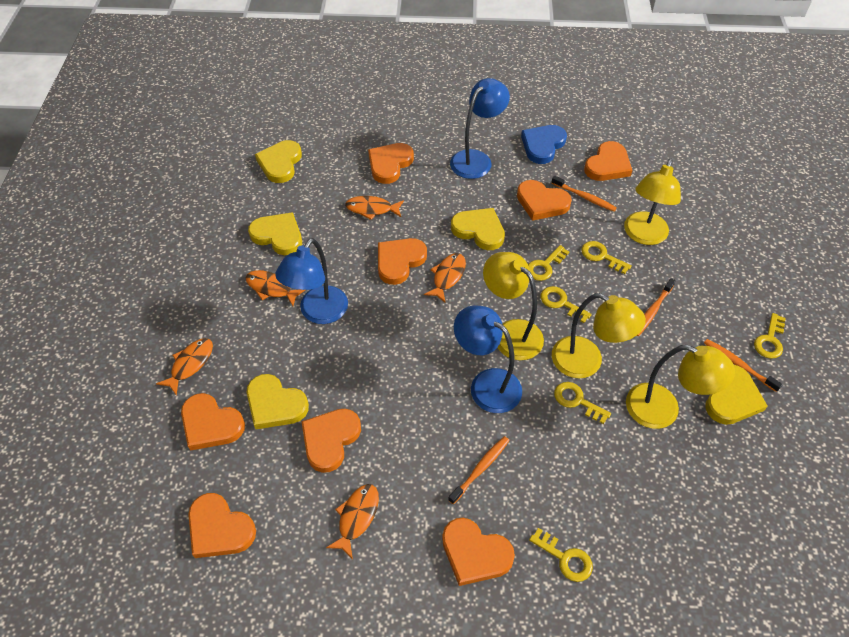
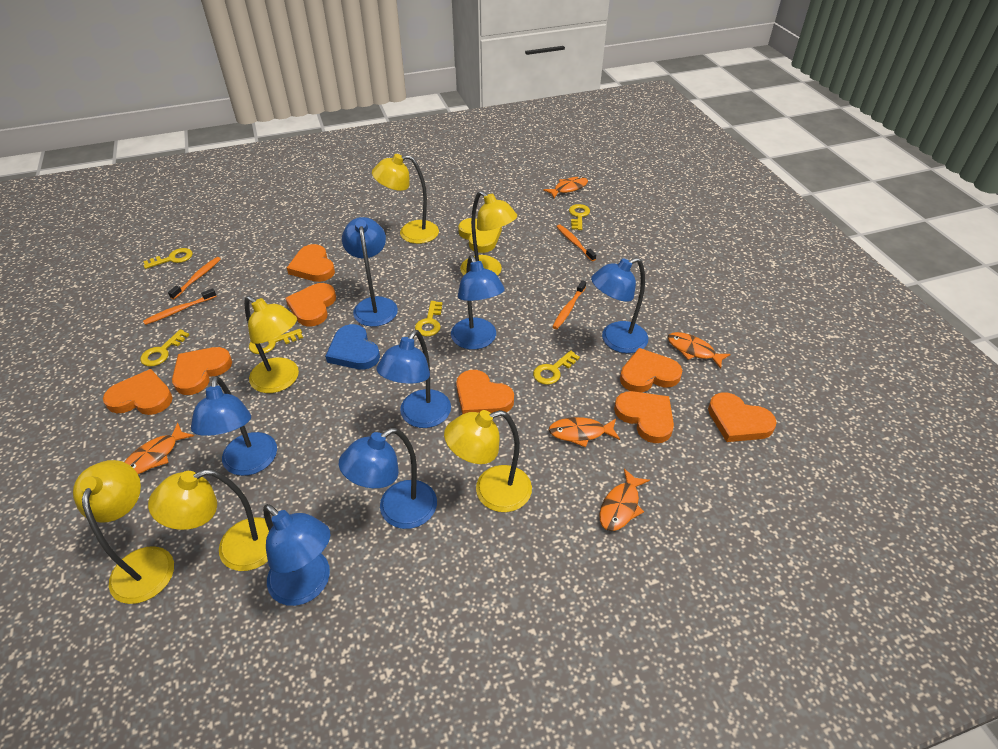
blue lamp: [275,238,348,324] [450,78,510,179] [454,305,522,413] = 3 -> [191,376,277,476] [263,504,330,606] [339,428,437,529] [342,217,398,327] [377,330,451,428] [451,255,505,350] [591,257,648,353] = 7
yellow heart: [247,374,309,429] [248,212,302,255] [255,140,302,183] [451,208,505,250] [705,365,768,425] = 5 -> [458,218,502,253] = 1
yellow lamp: [483,252,544,360] [552,293,646,378] [624,159,681,245] [626,345,735,429] = 4 -> [73,460,174,604] [148,469,269,571] [244,296,299,393] [372,154,439,244] [444,410,532,512] [460,191,517,276] = 6

